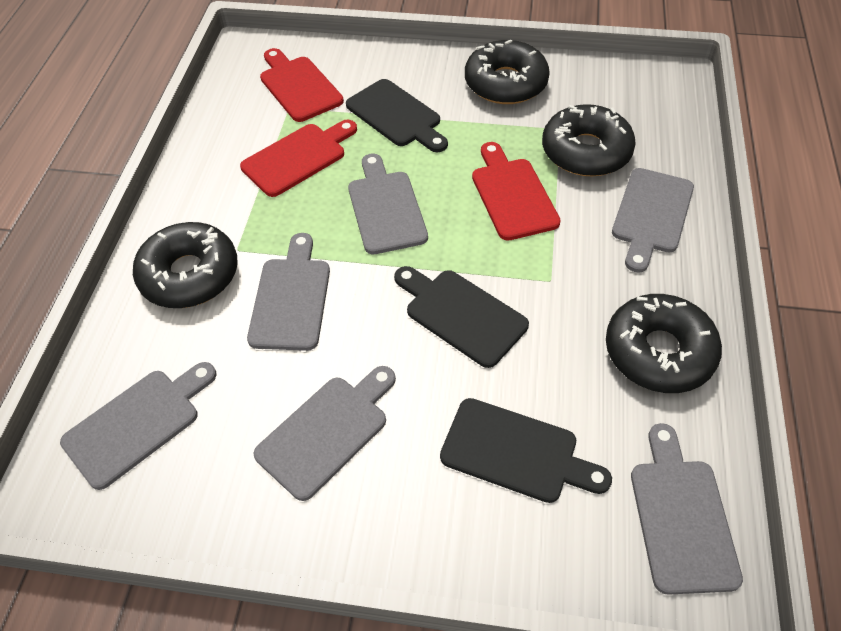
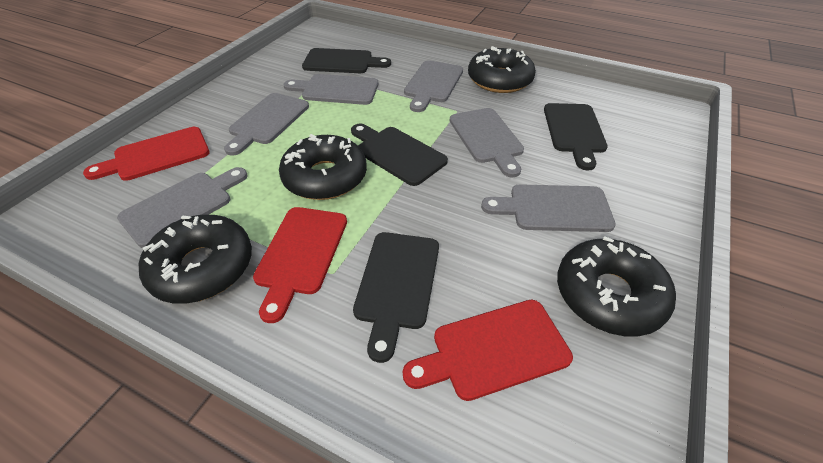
black cutting board: [346,79,448,152] [394,266,529,368] [440,398,612,503] = 3 -> [302,48,391,73] [351,124,448,186] [353,232,439,363] [544,103,608,170] = 4

